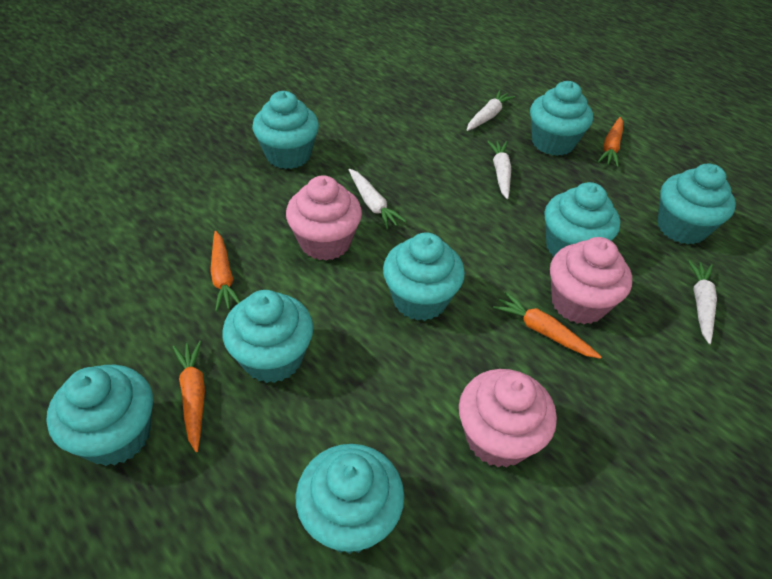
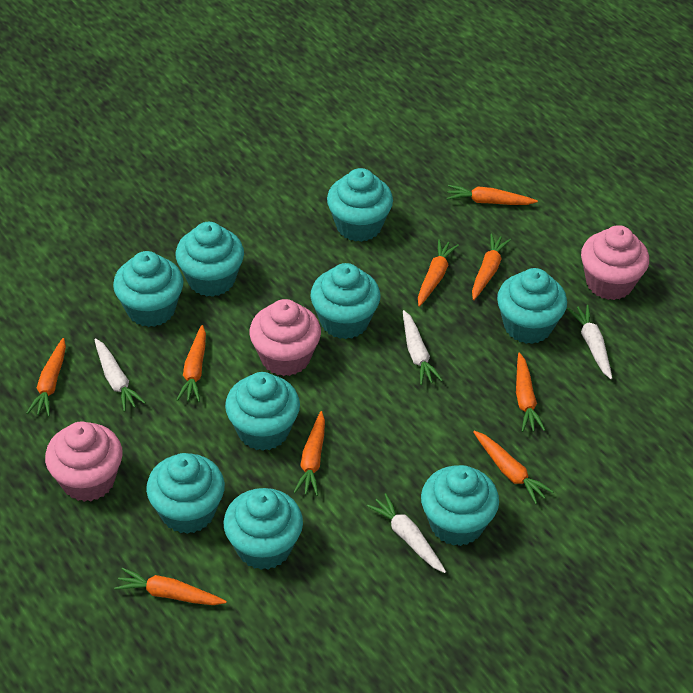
orange carrot: [173,341,205,452] [210,231,240,312] [493,292,601,359] [598,117,623,167] = 4 -> [26,338,66,417] [114,568,227,605] [177,325,206,402] [294,411,325,496] [418,239,459,307] [447,185,538,205] [472,234,511,300] [473,431,554,504] [516,353,545,432] = 9
turquoise cupcake: [47,365,153,466] [222,290,313,383] [252,91,319,169] [296,444,404,554] [383,233,465,321] [530,81,593,156] [544,182,620,257] [657,163,736,245] = 8 -> [113,251,183,327] [146,453,225,534] [176,222,244,297] [223,488,303,570] [225,372,300,451] [310,263,380,339] [327,168,393,242] [421,465,499,546] [497,268,567,344] = 9

